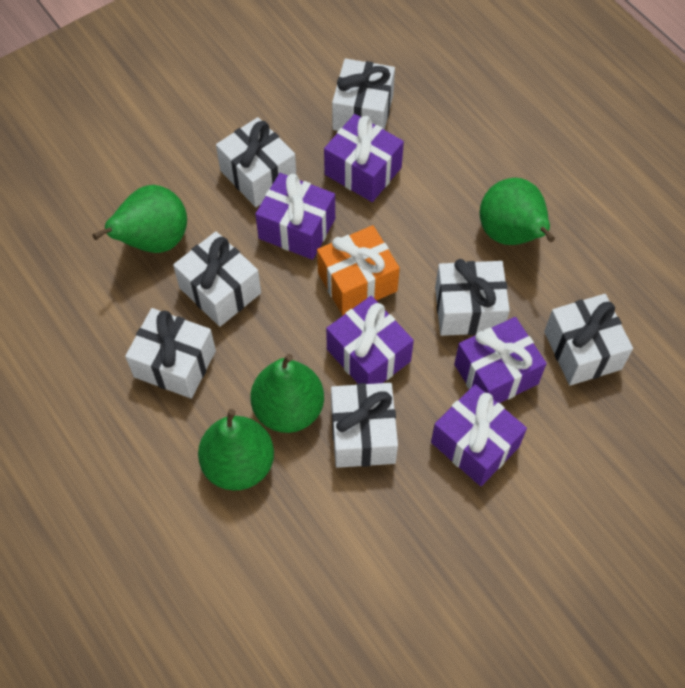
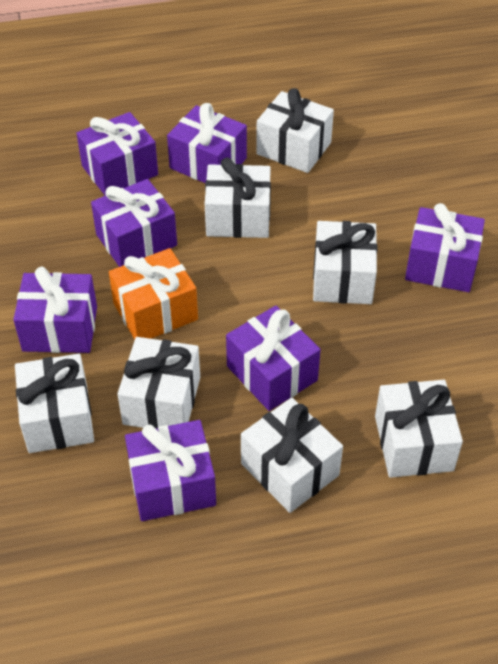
green pear: [92,185,187,253] [198,409,274,490] [251,354,324,433] [480,178,555,245] = 4 -> none = 0
purple gift: [255,173,335,260] [324,114,404,202] [326,296,414,384] [431,384,527,486] [454,317,547,403] = 5 -> [13,267,97,353] [76,112,158,196] [91,179,177,267] [125,420,216,521] [167,103,247,183] [226,306,321,411] [405,203,485,292] = 7

